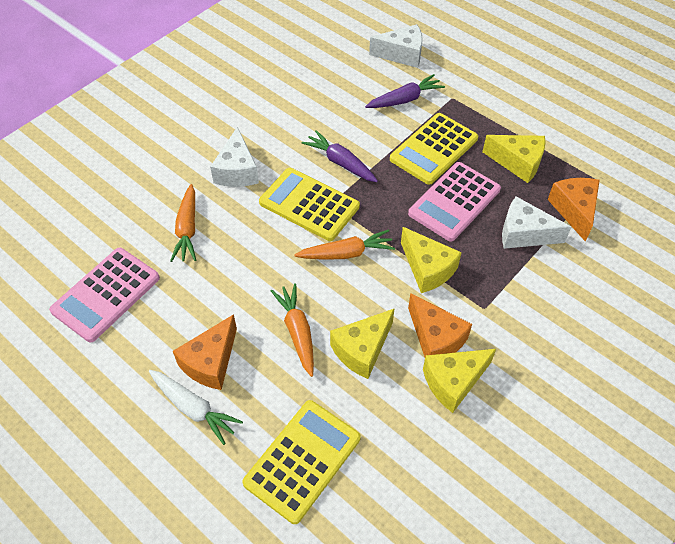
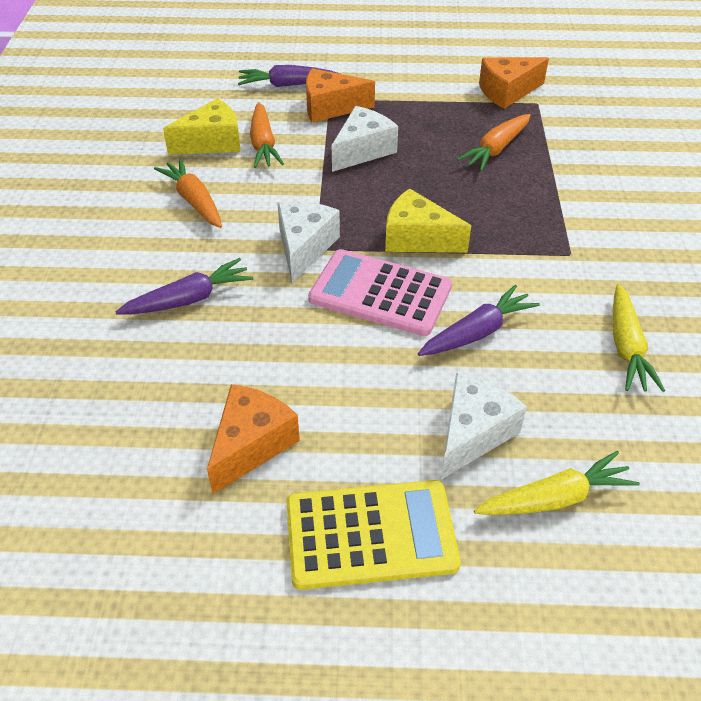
pink calculator: [49,248,160,342] [408,162,501,242] = 2 -> [308,249,452,336] = 1
purple carrot: [301,130,378,182] [365,74,445,108] = 2 -> [115,258,253,314] [238,65,340,87] [418,285,540,356] = 3
white carrot: [149,370,243,445] = 1 -> none = 0
yellow calculator: [242,400,361,524] [259,168,360,241] [390,113,478,185] = 3 -> [286,480,461,590] = 1
yellow carrot: none = 0 -> [474,451,640,515] [613,284,665,392] = 2
yellow cheese: [330,308,395,379] [401,227,462,293] [423,349,496,413] [482,135,546,183] = 4 -> [163,98,241,155] [385,188,471,253] = 2

